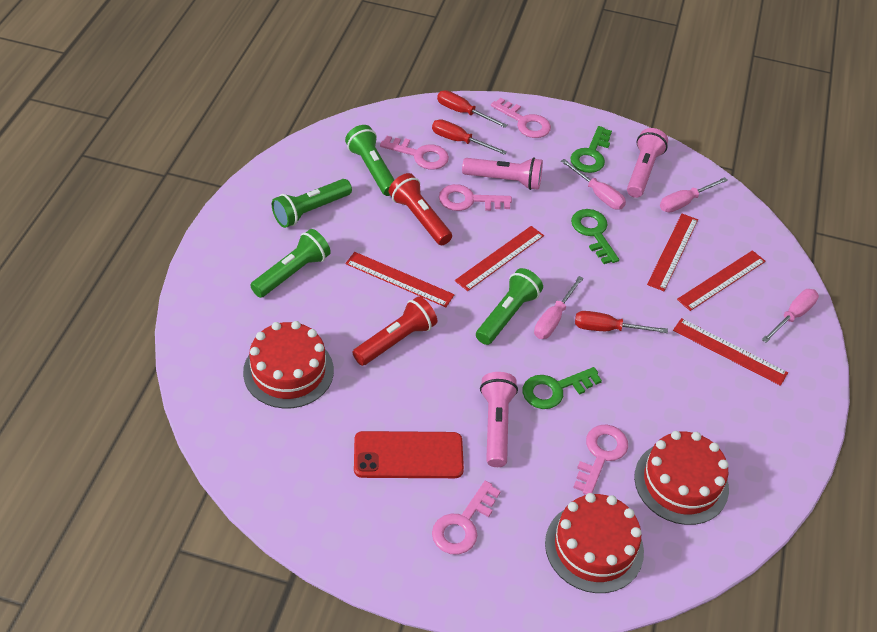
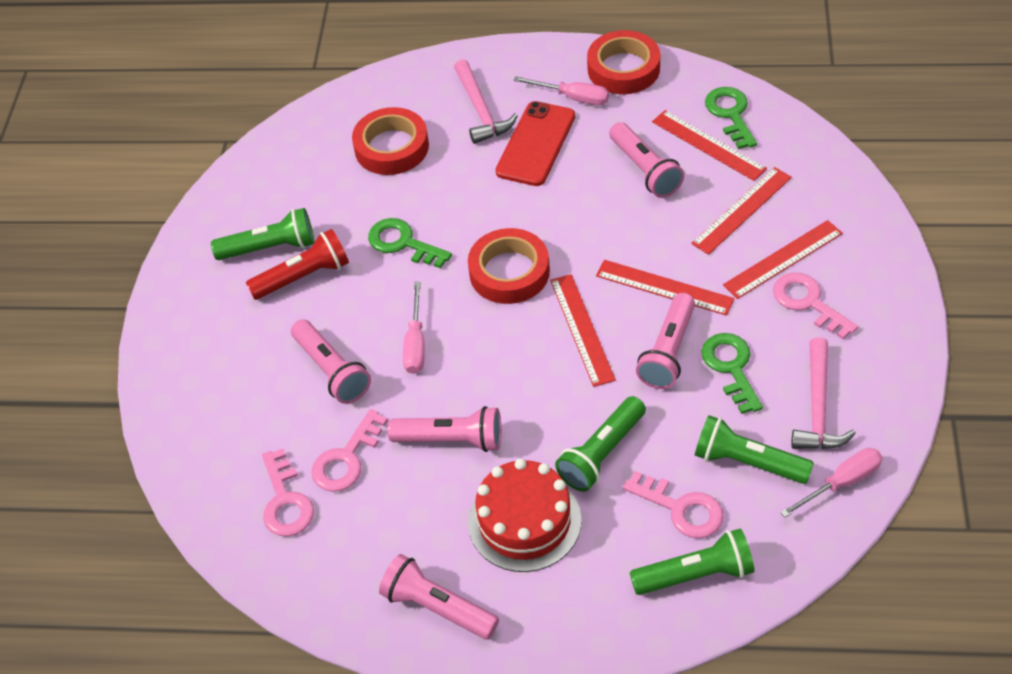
pink flashlight: [462,157,543,190] [480,372,518,467] [627,128,668,198] = 3 -> [291,319,371,404] [379,554,499,639] [388,406,501,452] [609,122,684,198] [636,293,695,389] = 5
pink hammer: none = 0 -> [454,59,518,144] [791,337,856,449] = 2
pink key: [380,136,449,170] [432,481,501,555] [439,184,512,211] [491,98,551,138] [573,425,628,495] = 5 -> [262,449,314,537] [311,409,388,492] [623,471,724,538] [773,273,858,339] = 4
pink screwdriver: [534,276,584,339] [561,159,626,209] [660,177,728,213] [762,289,819,343] = 4 -> [403,282,425,374] [514,76,609,105] [780,448,883,518] = 3
red cake: [243,321,334,408] [545,493,644,593] [634,431,729,525] = 3 -> [468,458,581,572] = 1
red flashlight: [352,296,437,366] [389,173,452,245] = 2 -> [246,229,349,300] = 1
red screwdriver: [432,119,507,155] [437,90,508,128] [575,311,668,333] = 3 -> none = 0
red tape: none = 0 -> [352,107,429,175] [468,228,550,304] [587,30,660,94] = 3

